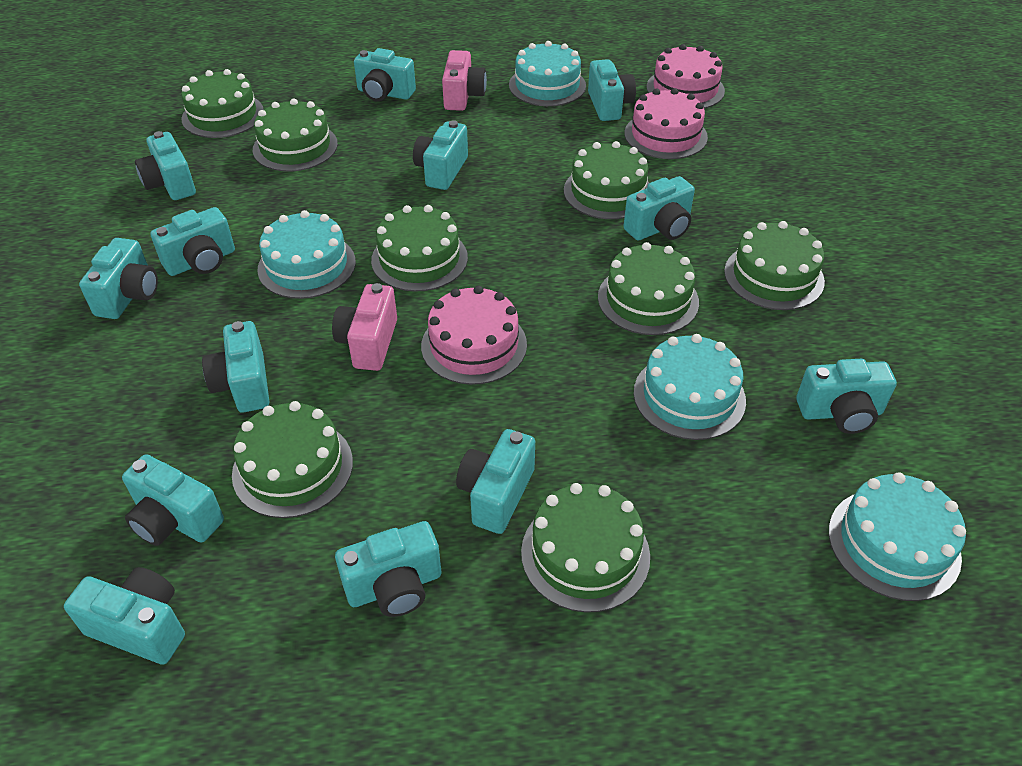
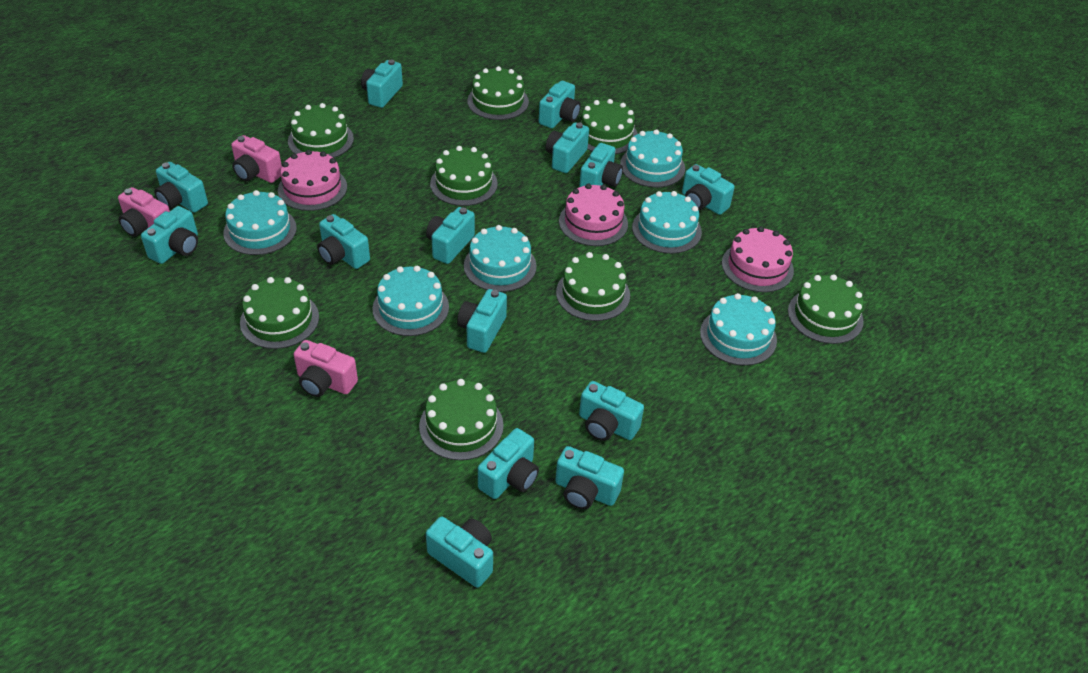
pink camera: [332,283,397,371] [442,50,487,111] = 2 -> [118,187,170,237] [231,135,282,183] [293,340,358,397] = 3
turquoise cake: [257,210,356,299] [509,41,586,106] [634,334,746,440] [829,472,966,601] = 4 -> [223,190,297,255] [372,266,449,336] [464,225,537,292] [620,129,685,187] [632,191,702,254] [700,293,777,366] = 6
turquoise camera: [64,567,185,665] [79,238,158,319] [122,454,224,546] [135,131,196,200] [151,207,235,276] [202,321,269,413] [335,521,442,617] [354,48,416,101] [413,120,468,190] [456,429,535,534] [588,59,636,121] [623,176,695,240] [796,359,897,434] = 13 -> [141,206,198,264] [154,162,208,212] [317,214,370,269] [361,59,403,108] [426,207,475,264] [426,516,493,588] [457,289,507,353] [478,428,539,499] [539,81,581,128] [546,123,589,173] [555,446,624,509] [579,143,623,187] [579,381,644,441] [682,164,735,215] = 14

